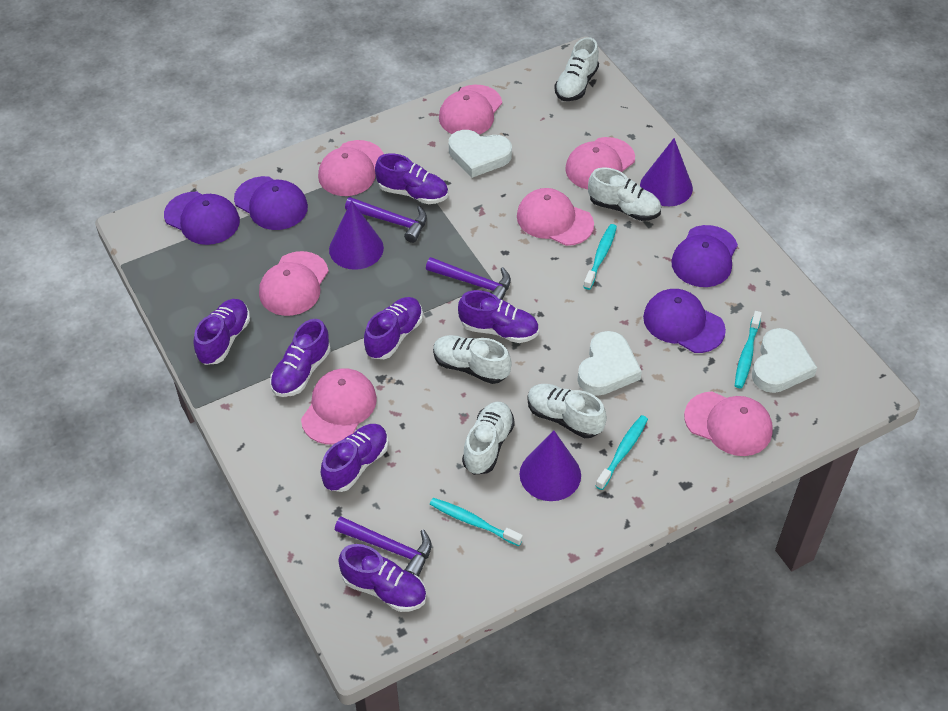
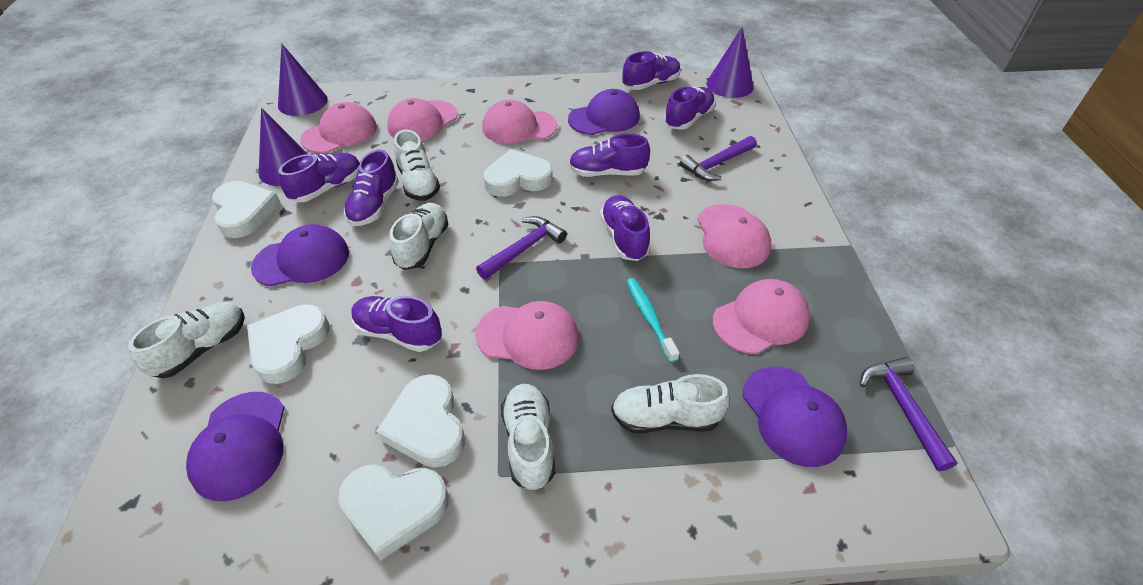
pink cap: [259,251,329,316] [301,368,377,445] [318,140,384,196] [439,85,502,135] [517,188,594,246] [565,137,635,189] [684,391,773,456] = 7 -> [300,102,377,153] [387,98,458,141] [476,301,579,370] [482,100,557,144] [697,204,771,268] [713,279,810,354] = 6
turquoise toothbrush: [430,498,523,546] [583,224,617,290] [596,415,648,490] [735,311,762,388] = 4 -> [627,278,679,363] = 1
white heart: [449,130,512,178] [577,331,642,396] [752,328,817,393] = 3 -> [212,181,281,238] [247,304,330,384] [338,464,449,561] [376,374,465,468] [483,149,553,197] = 5

